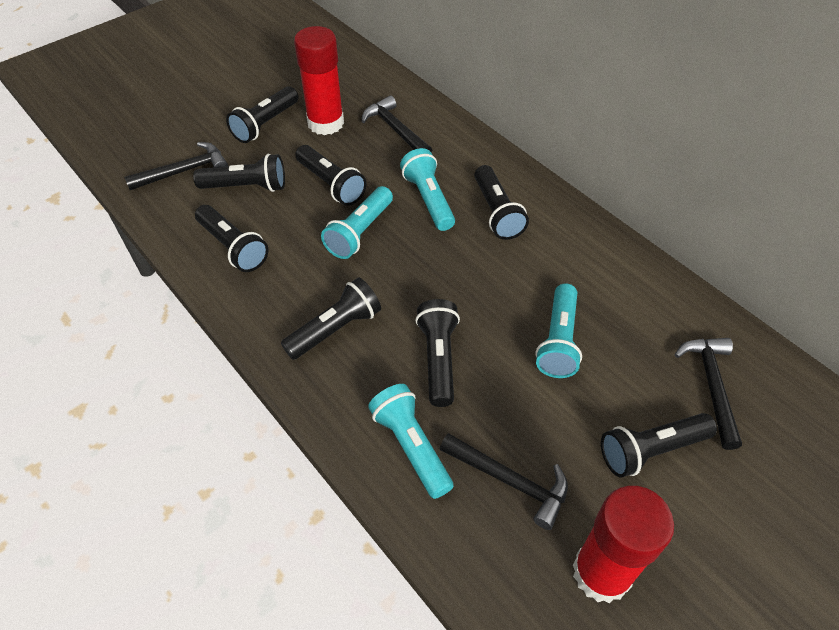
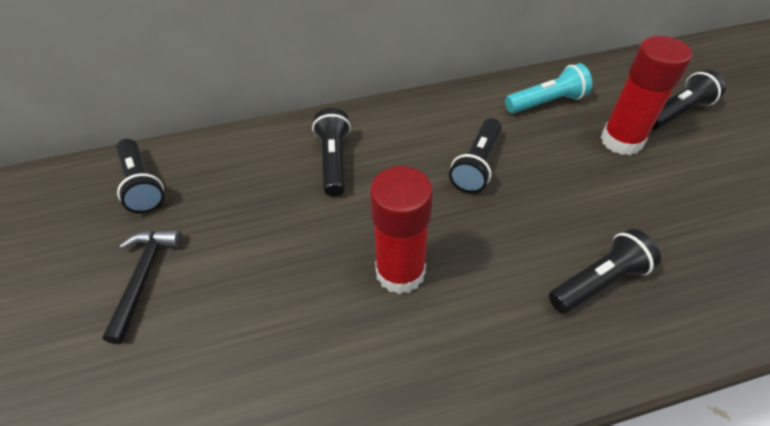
black flashlight: [193,154,285,192] [195,205,269,272] [226,86,298,143] [281,278,381,360] [295,145,367,206] [415,299,460,407] [474,165,529,240] [601,413,717,478] = 8 -> [116,139,164,214] [312,108,351,196] [449,118,502,193] [549,229,661,313] [652,69,726,130] = 5
black hammer: [124,142,228,190] [361,95,432,153] [440,433,568,530] [675,338,742,450] = 4 -> [102,230,183,344] = 1
turquoise flashlight: [321,186,393,259] [368,384,454,499] [400,148,455,231] [535,283,582,378] = 4 -> [505,63,592,114] = 1

